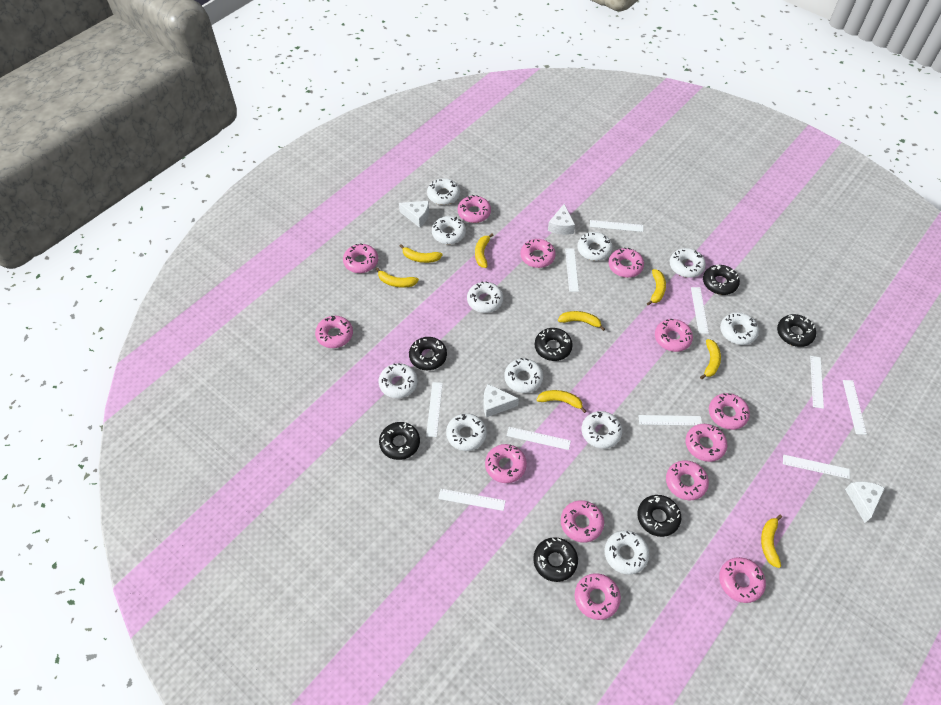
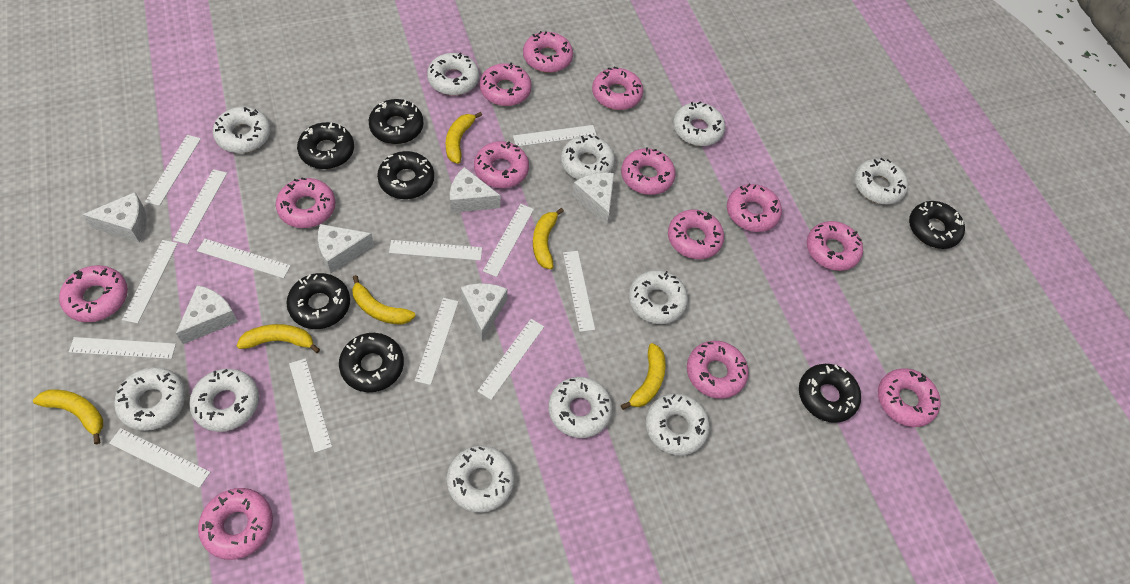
white cheese: [399,201,429,228] [483,384,519,417] [548,204,575,235] [845,481,885,523] = 4 -> [82,192,147,242] [176,285,238,344] [318,224,374,273] [450,167,501,213] [461,283,508,341] [572,173,614,225] = 6
white ruler: [426,382,443,437] [438,489,505,511] [507,427,571,450] [565,248,579,292] [590,220,643,232] [638,415,702,426] [691,287,709,334] [783,454,850,479] [810,356,824,409] [843,380,867,435] = 10 -> [69,337,176,359] [109,428,210,488] [122,240,178,324] [145,135,201,206] [173,169,227,244] [197,239,291,278] [289,358,332,453] [389,240,482,261] [415,298,459,385] [477,319,544,400] [483,204,534,277] [513,125,597,146] [563,251,595,332] = 13
yellow banana: [376,267,419,288] [400,244,443,263] [475,233,493,268] [536,390,586,413] [558,311,605,331] [647,269,666,305] [700,339,721,379] [761,515,782,568] = 8 -> [33,390,103,444] [237,324,320,353] [352,275,415,325] [446,112,482,164] [533,208,564,269] [621,343,666,410] = 6

